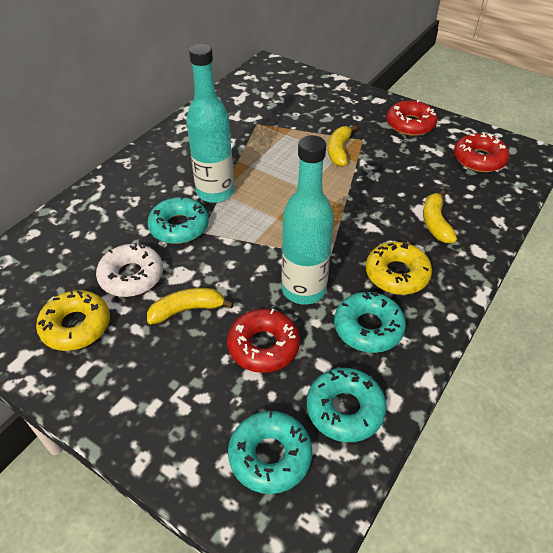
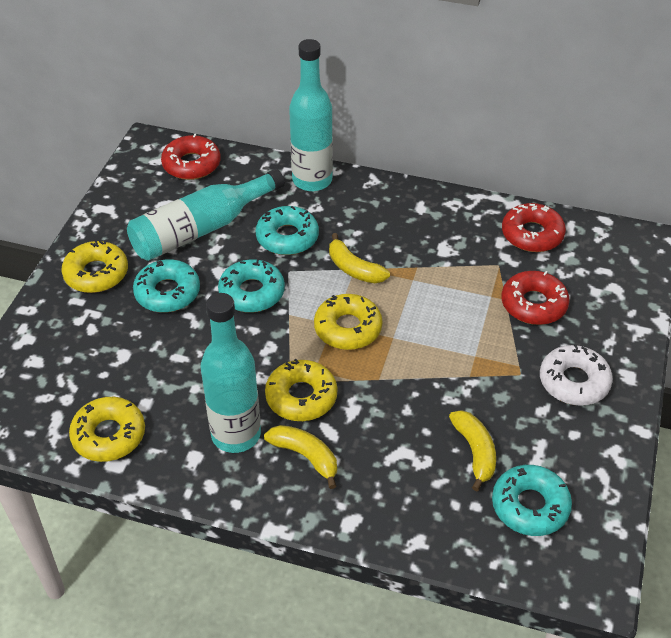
turquoise bottle: [186,44,234,203] [282,135,334,305] = 2 -> [127,169,285,261] [200,293,261,453] [289,39,333,191] = 3
yellow donut: [36,290,110,351] [366,242,432,295] = 2 -> [61,240,128,293] [69,397,145,462] [265,359,338,421] [314,294,382,350] = 4

